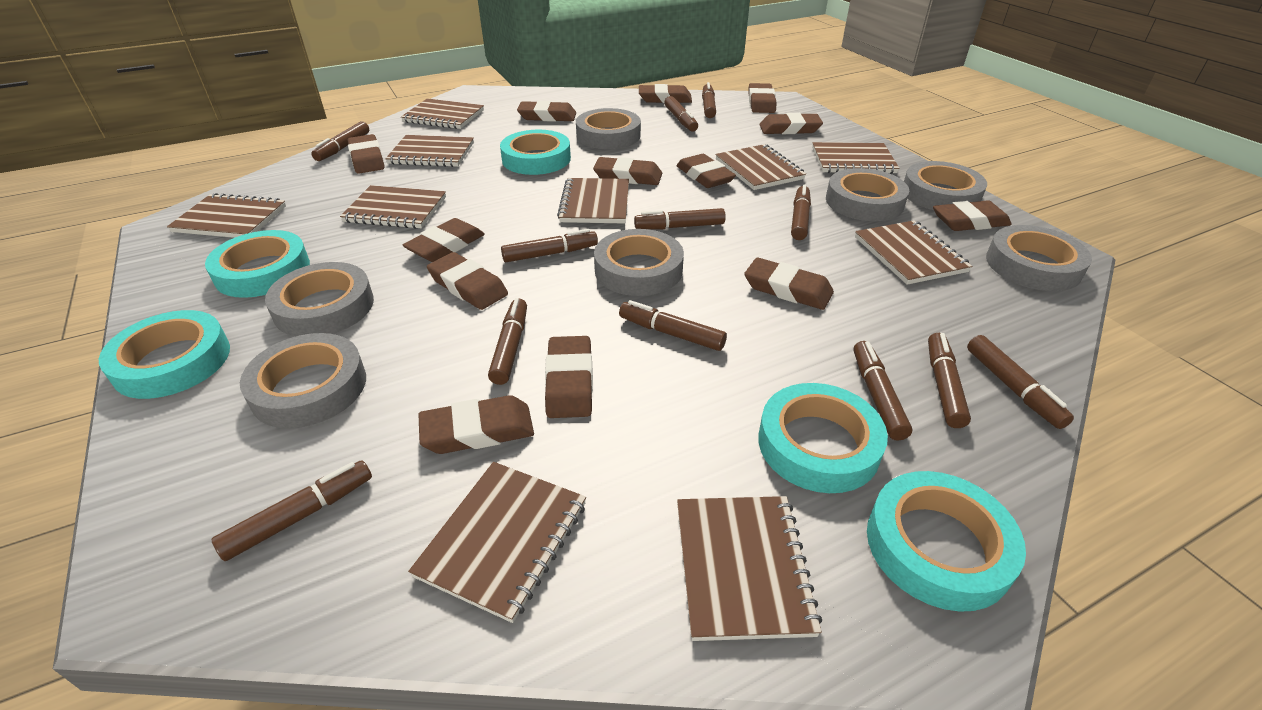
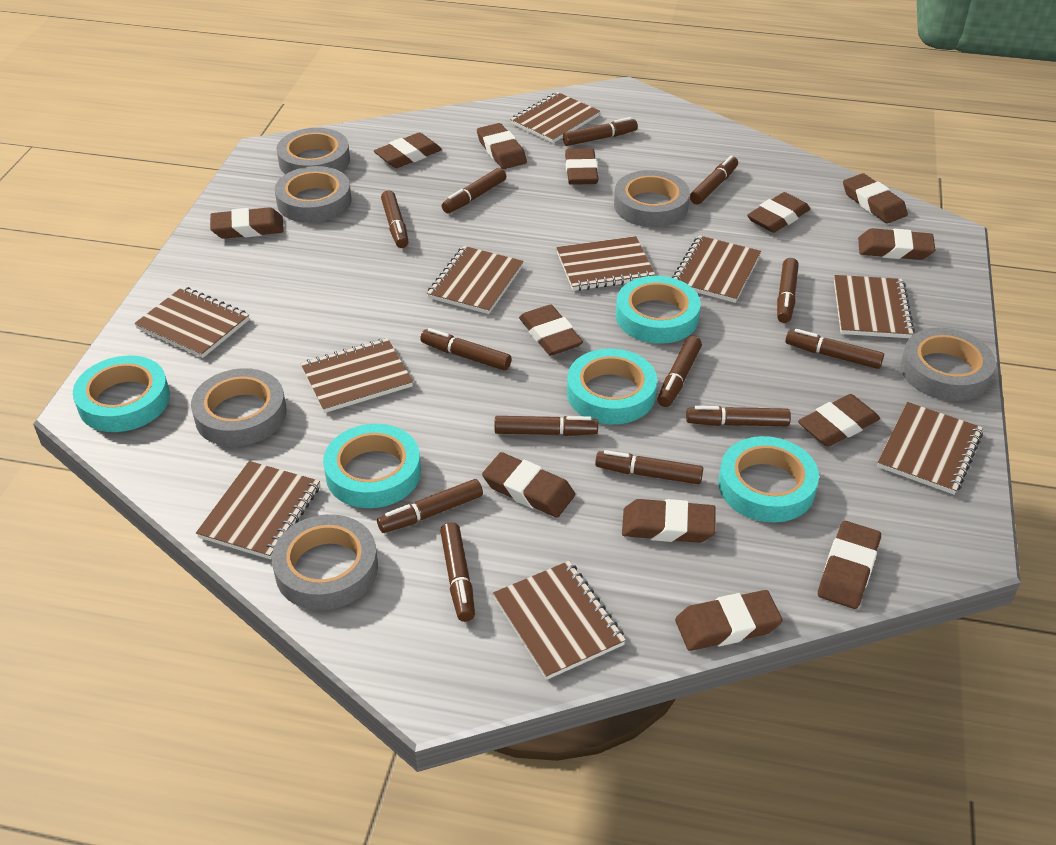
brown marker: [212,460,372,561] [311,121,369,161] [488,298,527,385] [501,229,598,262] [619,300,727,351] [634,208,726,229] [664,96,698,132] [702,82,716,118] [791,184,811,240] [854,341,913,441] [928,333,971,428] [967,335,1074,429] = 12 -> [377,479,483,533] [381,190,409,248] [420,328,511,371] [440,522,475,622] [442,168,506,213] [494,416,598,436] [563,117,638,146] [595,450,703,484] [657,336,702,407] [686,406,791,426] [690,155,738,205] [777,258,799,323] [785,329,884,369] = 13
grey tape: [240,333,366,428] [265,262,374,336] [576,108,641,149] [594,229,684,296] [826,168,909,221] [904,161,987,210] [986,225,1092,291] = 7 -> [191,368,287,447] [272,514,378,610] [275,166,351,223] [276,128,350,174] [614,170,690,227] [901,327,996,401] = 6

